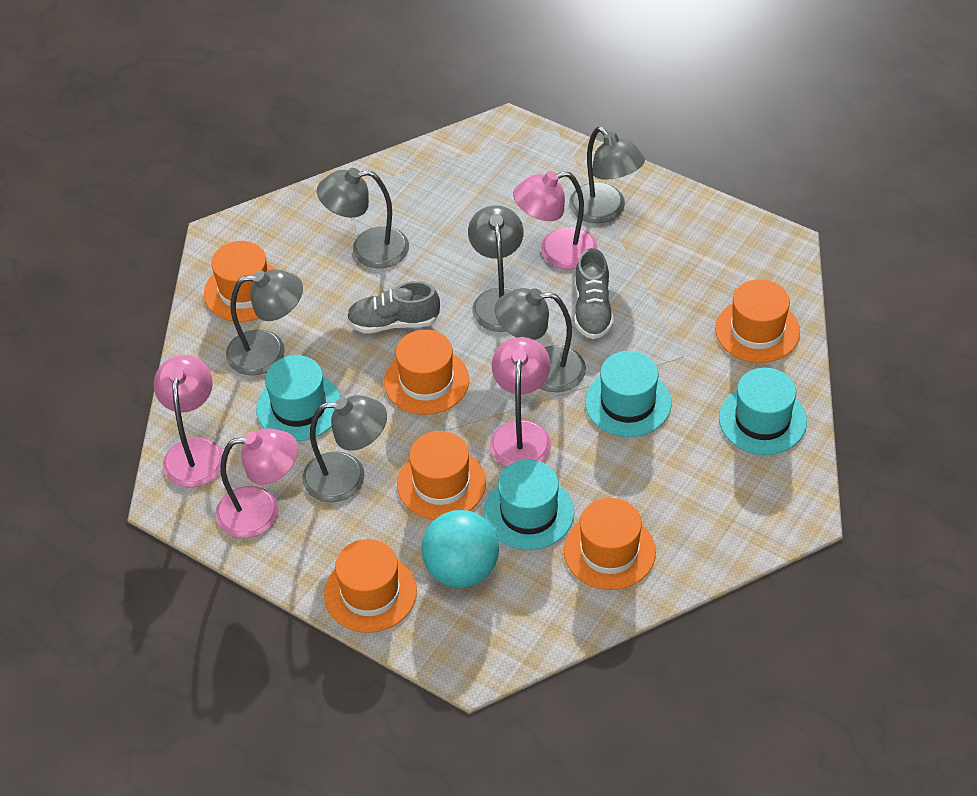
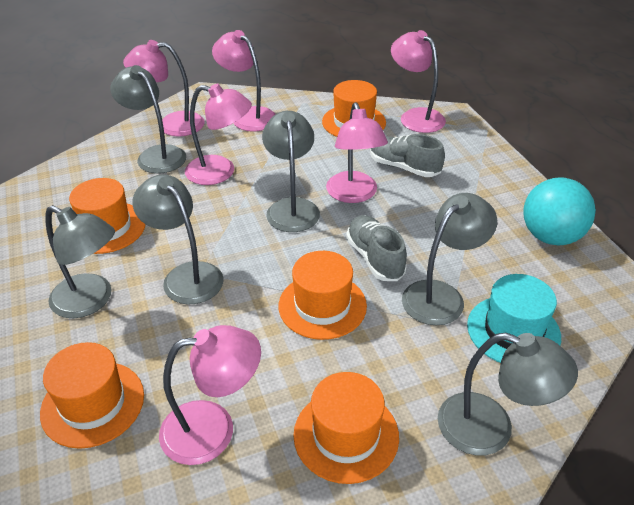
orange hat: [204,241,276,322] [324,539,417,633] [384,330,469,415] [397,431,486,520] [564,498,656,590] [715,279,800,363] = 6 -> [40,342,144,449] [69,178,146,254] [279,251,367,340] [293,372,399,484] [322,80,386,137] = 5
pink lamp: [153,355,223,488] [216,428,298,538] [490,337,551,467] [513,171,598,269] = 4 -> [123,40,205,137] [159,325,261,465] [185,84,252,185] [212,30,276,132] [326,102,388,203] [391,30,446,133] = 6
turquoise hat: [256,355,341,441] [484,459,574,550] [585,351,672,437] [719,368,807,455] = 4 -> [467,274,561,363] = 1

